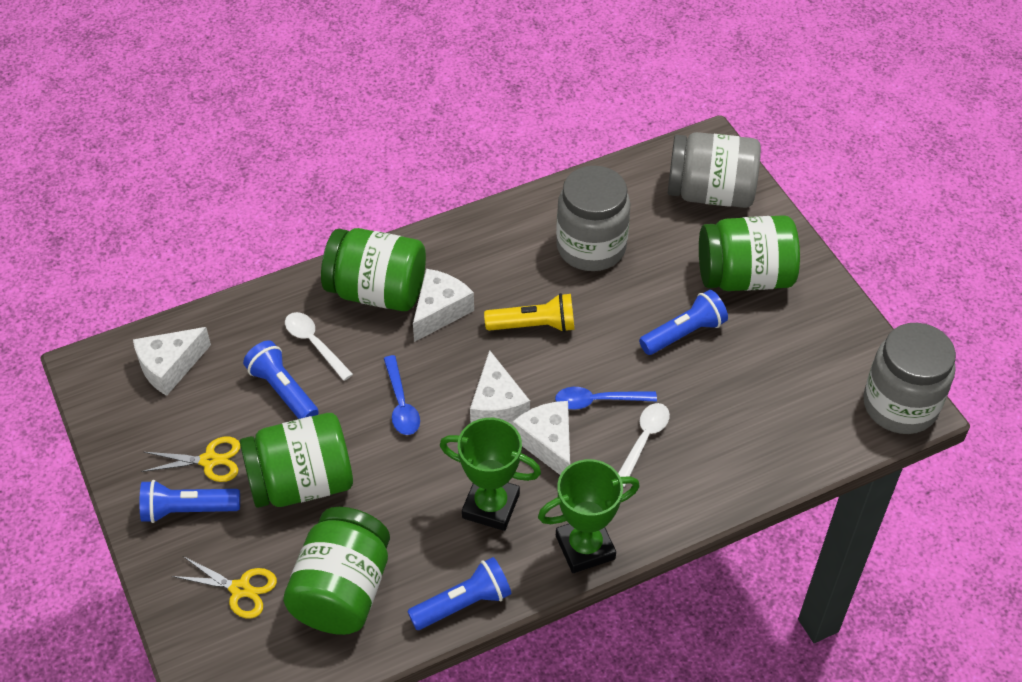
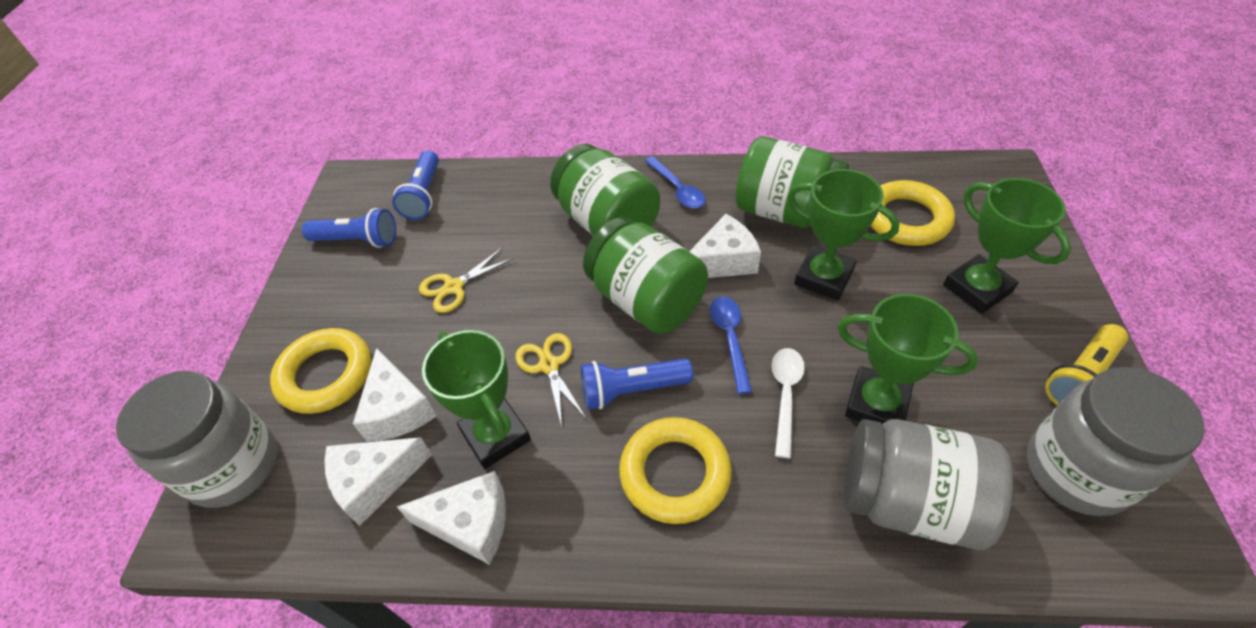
blue flashlight: [140,480,240,523] [243,340,319,419] [407,557,511,630] [639,290,728,355] = 4 -> [302,208,396,248] [392,150,439,220] [581,358,693,409] = 3
green jar: [240,413,353,508] [283,507,390,635] [321,228,426,311] [699,215,800,291] = 4 -> [550,144,660,236] [583,217,708,334] [735,136,849,228] = 3
green trophy: [440,418,541,531] [538,459,640,573] = 2 -> [422,330,531,469] [787,169,900,301] [838,294,978,424] [943,178,1071,314] = 4
white spoon: [285,312,353,381] [618,403,670,487] = 2 -> [772,348,805,458] = 1
yellow ring: none = 0 -> [270,328,371,414] [619,417,732,524] [871,180,955,246] = 3

